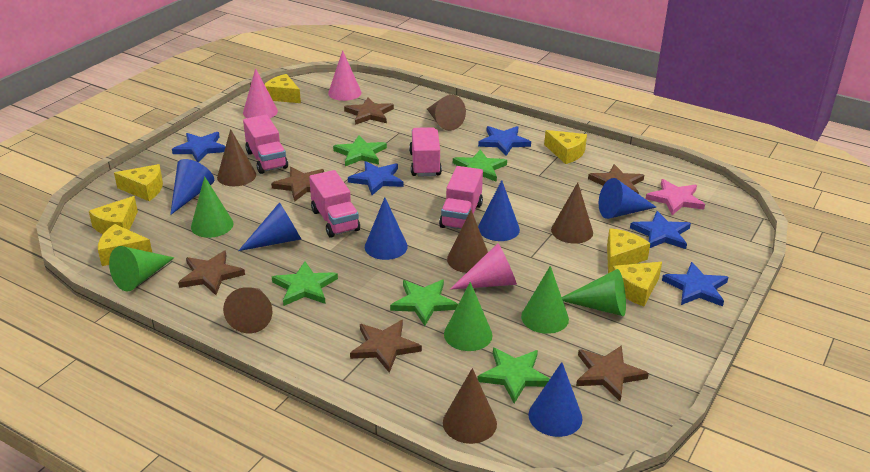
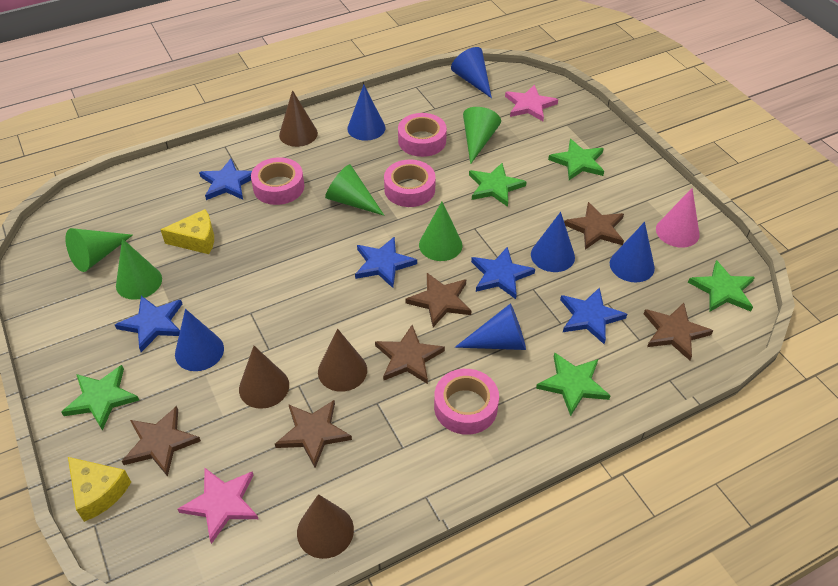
brown cone: [217,129,256,186] [223,287,272,333] [427,95,466,131] [443,368,497,444] [447,210,488,273] [551,182,593,244] = 6 -> [239,346,289,409] [279,90,318,147] [297,494,354,559] [318,329,367,392] = 4
pink cone: [243,68,278,118] [328,50,361,101] [450,243,517,290] = 3 -> [656,188,700,248] = 1
pink star: [646,179,705,215] = 1 -> [178,468,258,544] [505,84,558,121] = 2
pink tape: none = 0 -> [251,157,304,205] [384,160,436,207] [398,113,447,157] [434,369,499,435] = 4
pink truck: [243,115,288,174] [309,170,360,238] [409,127,442,176] [439,166,483,229] = 4 -> none = 0
yellow cheese: [89,196,138,234] [98,224,152,266] [114,164,163,201] [264,74,301,103] [544,130,587,164] [607,228,650,273] [612,262,662,306] = 7 -> [68,457,131,522] [160,209,214,254] = 2

